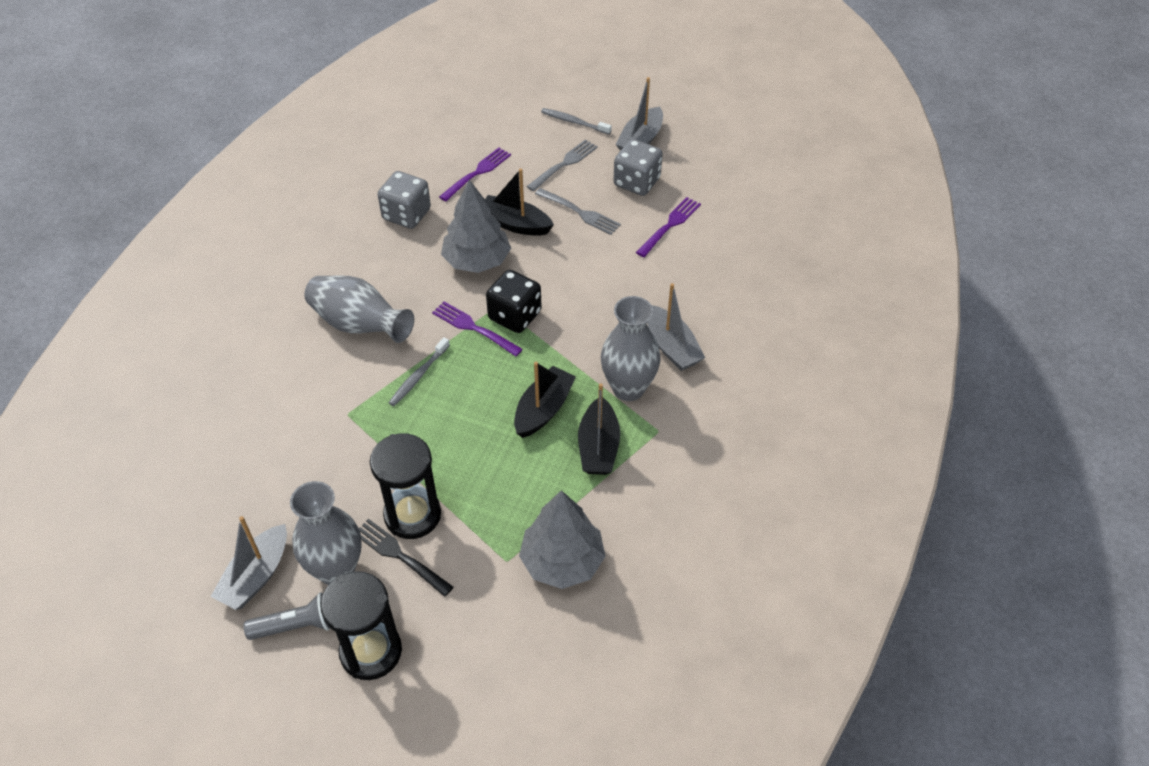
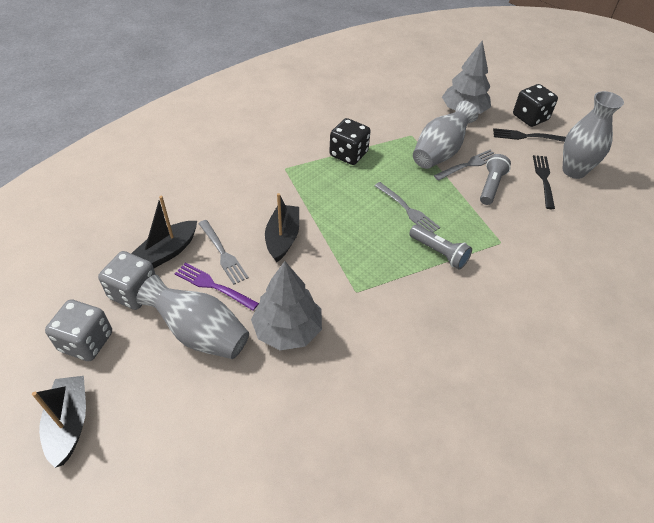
black dice: [486,270,542,333] = 1 -> [329,118,371,165] [513,84,558,127] = 2
black fork: [359,519,453,597] = 1 -> [493,128,566,142] [533,155,555,209] = 2
black hourglass: [320,571,402,680] [370,433,441,539] = 2 -> none = 0
grey boat: [211,516,287,610] [615,77,663,151] [647,283,705,371] = 3 -> none = 0
grey flashlight: [243,592,330,640] = 1 -> [409,225,472,270] [480,154,511,205] = 2
grey fork: [527,139,598,191] [535,188,621,235] = 2 -> [198,220,249,285] [374,182,440,233] [434,150,495,181] = 3
grey toothbrush: [389,337,450,406] [541,108,612,135] = 2 -> none = 0
purple fork: [432,301,523,356] [439,148,511,201] [636,197,701,257] = 3 -> [174,263,259,311] = 1

